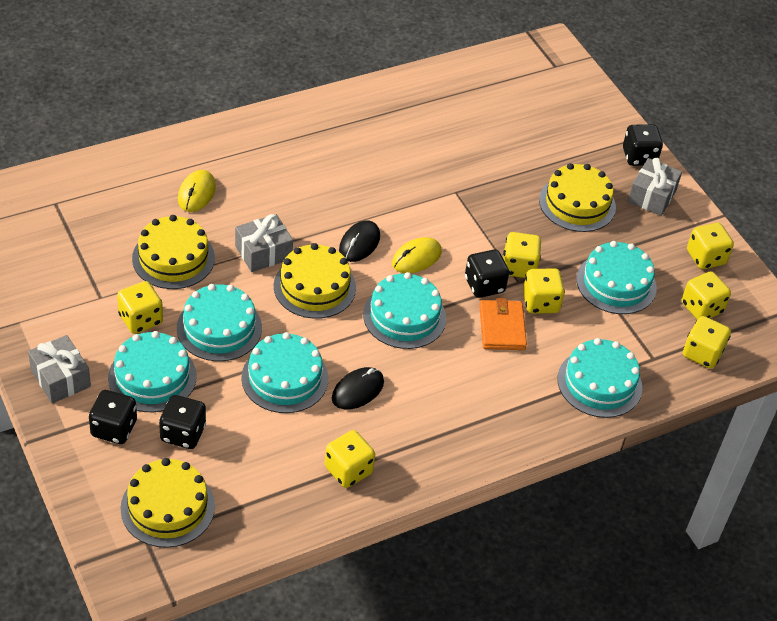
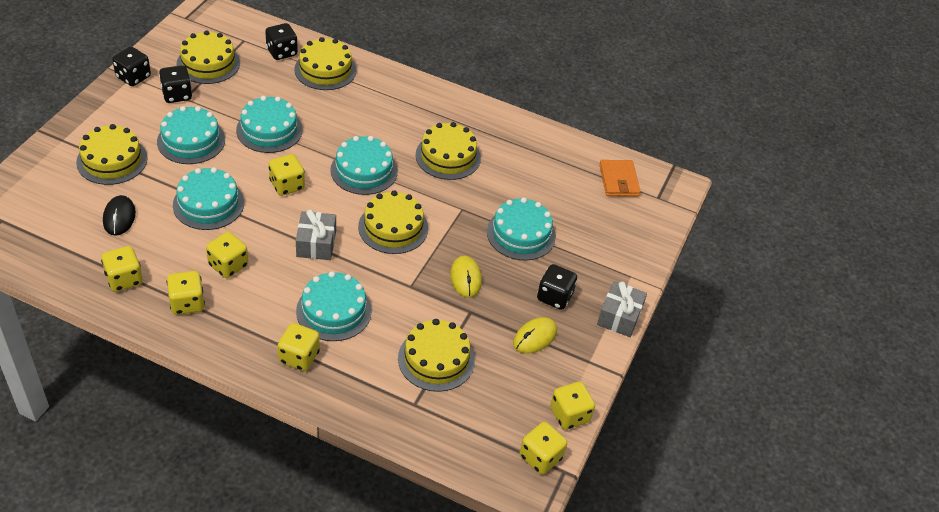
black mouse: [332,367,384,410] [339,220,380,262] = 2 -> [103,195,136,236] = 1
grey gift: [28,335,91,403] [235,214,293,272] [628,158,682,216] = 3 -> [296,209,336,260] [597,281,647,337] = 2
yellow cake: [121,458,215,548] [132,215,215,289] [274,243,356,319] [539,163,616,232] = 4 -> [76,124,148,185] [177,30,240,84] [294,37,357,90] [358,191,428,254] [398,319,475,392] [415,122,481,180] = 6

